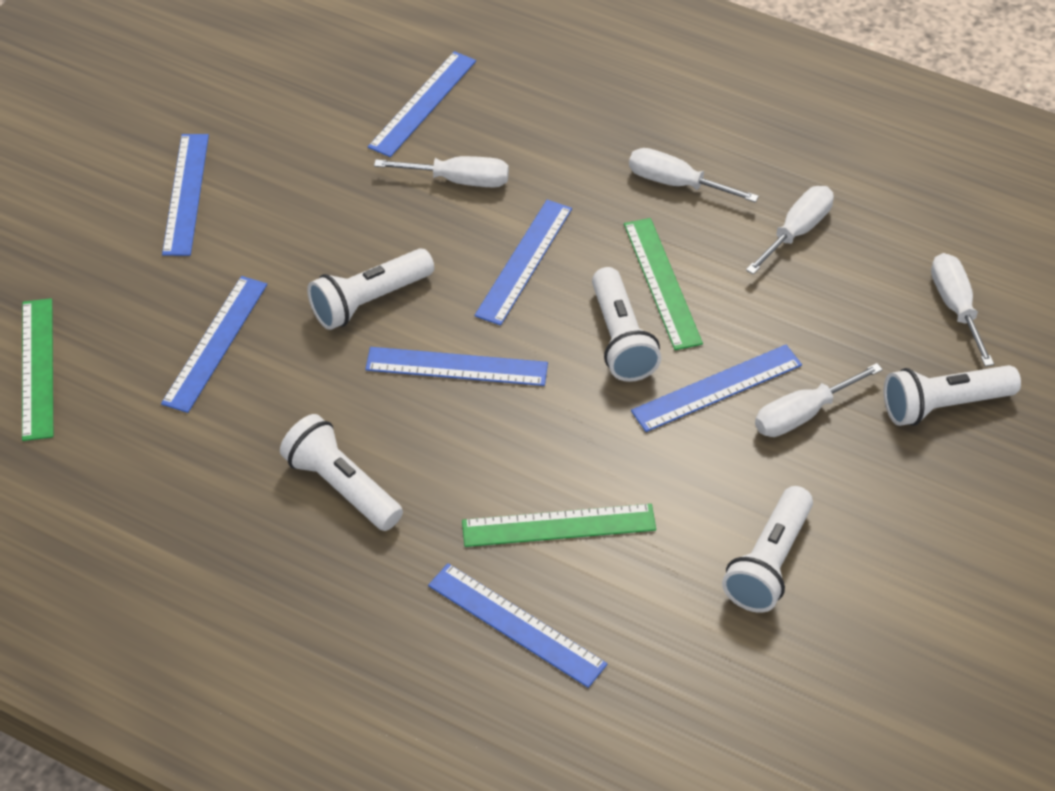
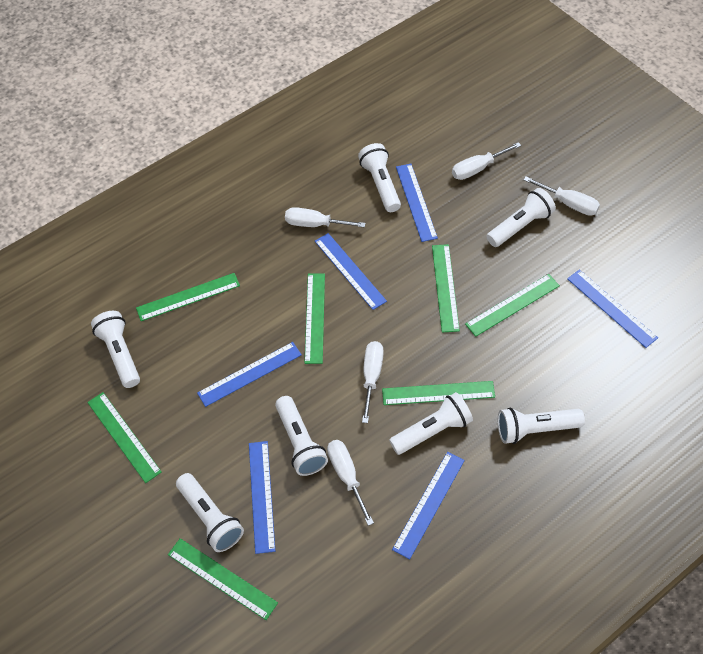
blue ruler: [161,276,267,413] [162,134,209,256] [365,347,548,386] [368,51,476,157] [428,563,608,688] [474,200,572,325] [631,345,802,432] = 7 -> [197,342,302,407] [249,441,275,554] [315,233,387,310] [392,452,465,559] [396,164,438,242] [567,270,658,348] = 6
green ruler: [22,298,53,441] [462,504,656,547] [624,218,703,350] = 3 -> [87,392,162,483] [136,273,240,321] [168,538,278,620] [304,273,325,364] [382,381,495,405] [432,244,460,332] [465,274,560,337] = 7
white flashlight: [280,414,403,531] [307,248,434,330] [592,267,661,382] [722,486,813,613] [884,365,1021,426] = 5 -> [91,311,140,388] [176,473,244,552] [275,396,328,476] [358,143,401,212] [389,392,473,455] [486,188,556,247] [498,407,585,444] = 7

